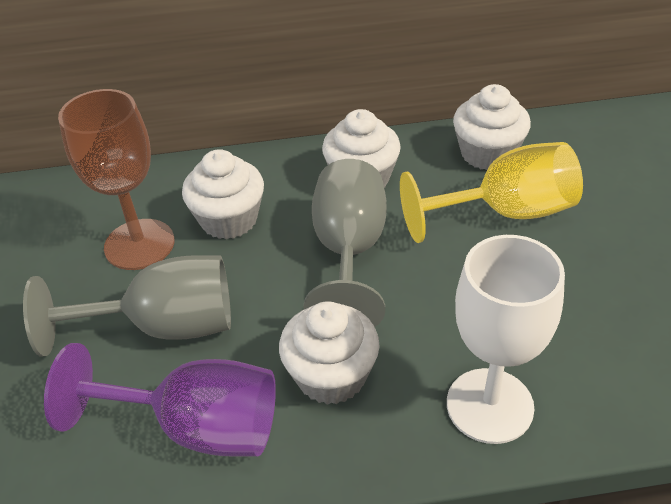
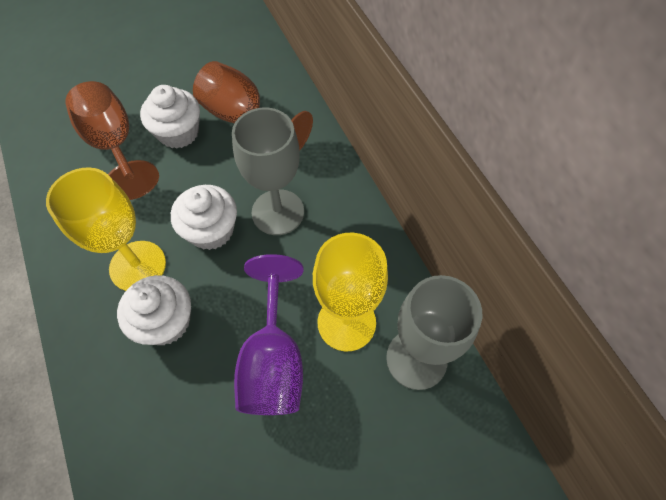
brown goblet: [58,89,174,270] = 1 -> [65,81,159,200] [193,61,313,150] = 2
white cupcake: [182,149,264,239] [279,301,380,405] [322,109,401,188] [453,84,531,170] = 4 -> [117,275,191,345] [140,85,200,149] [171,185,237,250] = 3
white goblet: [447,235,565,444] = 1 -> none = 0
yellow goblet: [400,142,583,243] = 1 -> [46,167,166,291] [313,233,388,351] = 2

